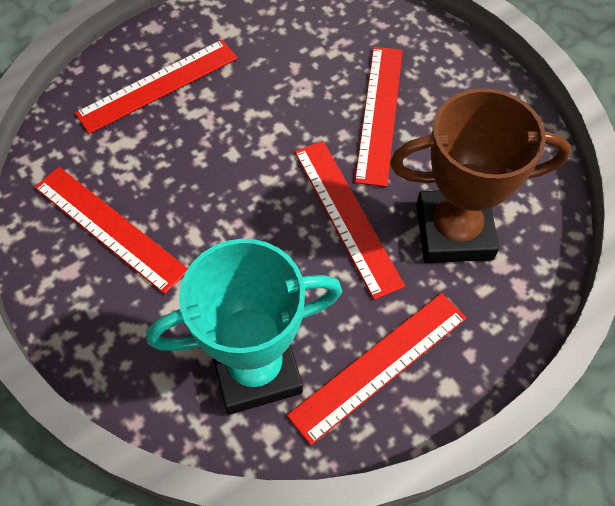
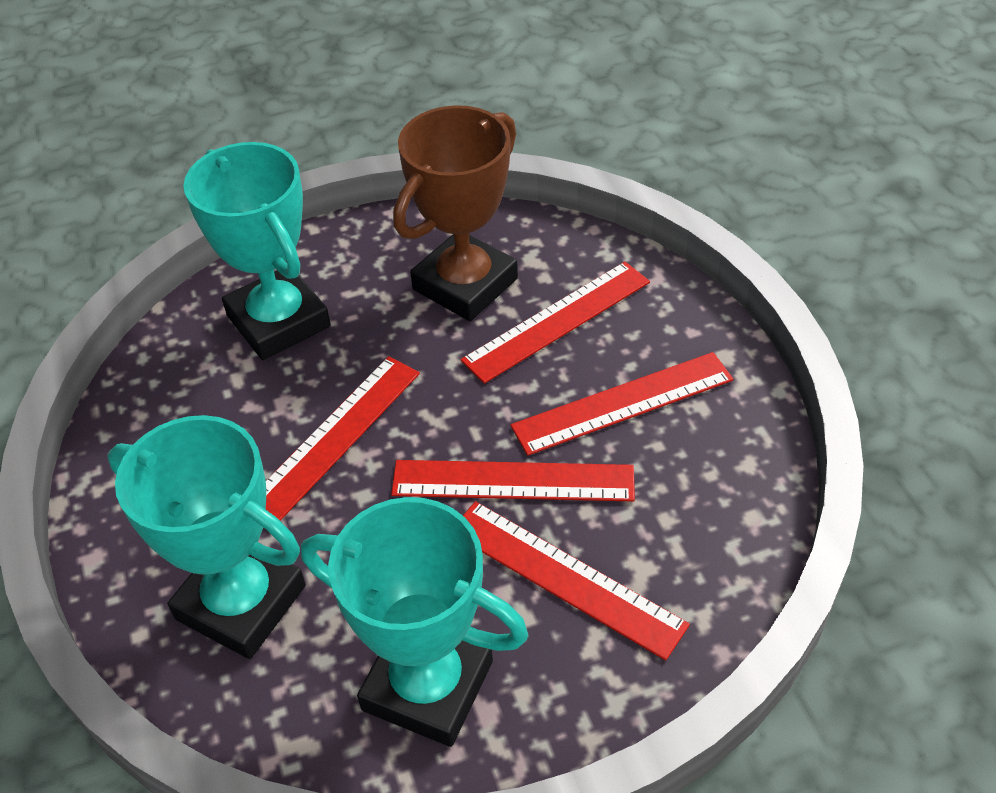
turquoise trophy: [146,239,342,414] = 1 -> [108,415,306,659] [183,142,331,360] [301,497,528,747] = 3

